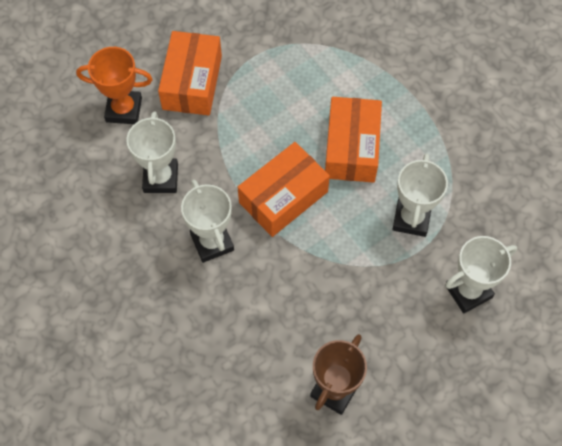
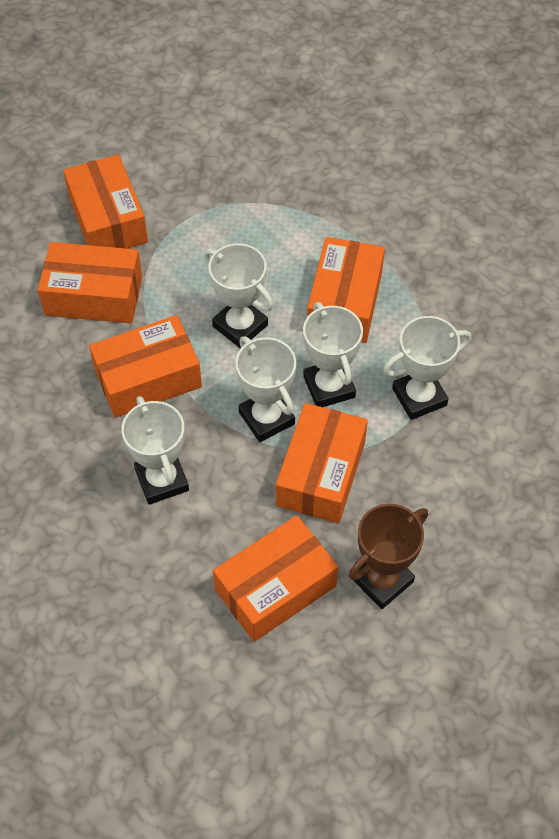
orange box: [158,31,222,115] [238,142,330,237] [325,97,382,183] = 3 -> [38,242,142,323] [63,154,148,249] [89,315,202,418] [213,515,338,642] [276,403,368,523] [307,237,385,343] = 6
orange trophy: [76,47,152,124] = 1 -> none = 0
white trophy: [126,111,178,193] [181,179,234,263] [392,153,448,237] [445,236,517,313] = 4 -> [121,396,189,505] [204,243,274,349] [235,336,296,442] [303,302,363,407] [383,316,471,420] = 5

